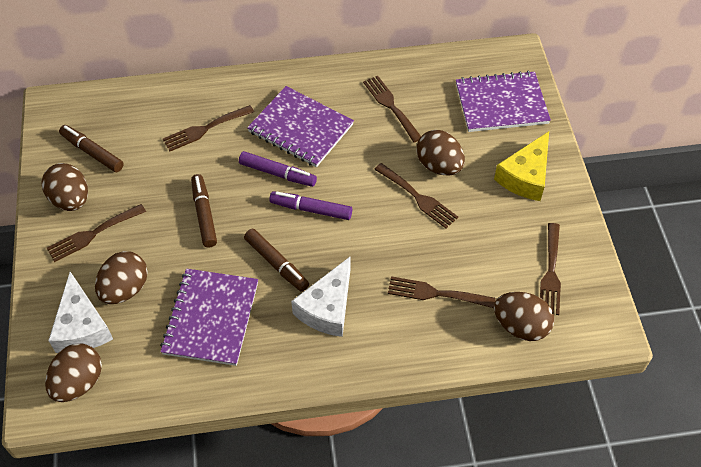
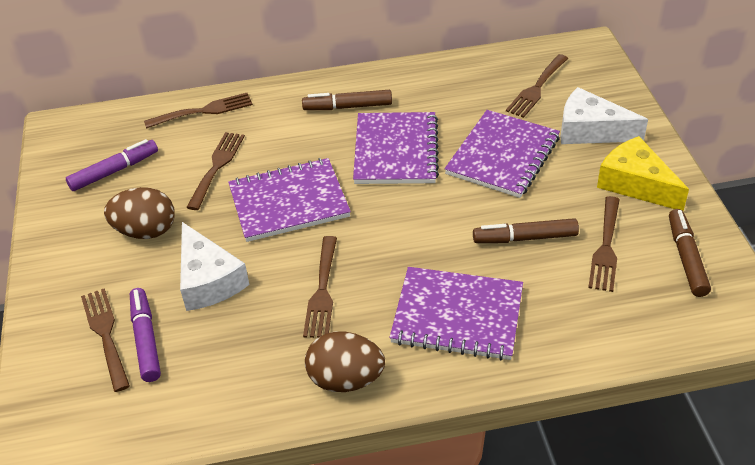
brown egg: [42,163,88,211] [45,343,102,402] [95,251,148,304] [417,130,465,176] [494,292,554,341] = 5 -> [104,187,175,239] [305,331,385,392] = 2
purple notebook: [160,269,258,366] [247,86,354,167] [456,71,551,132] = 3 -> [228,158,351,242] [353,112,439,184] [389,267,523,360] [445,110,560,198] = 4

